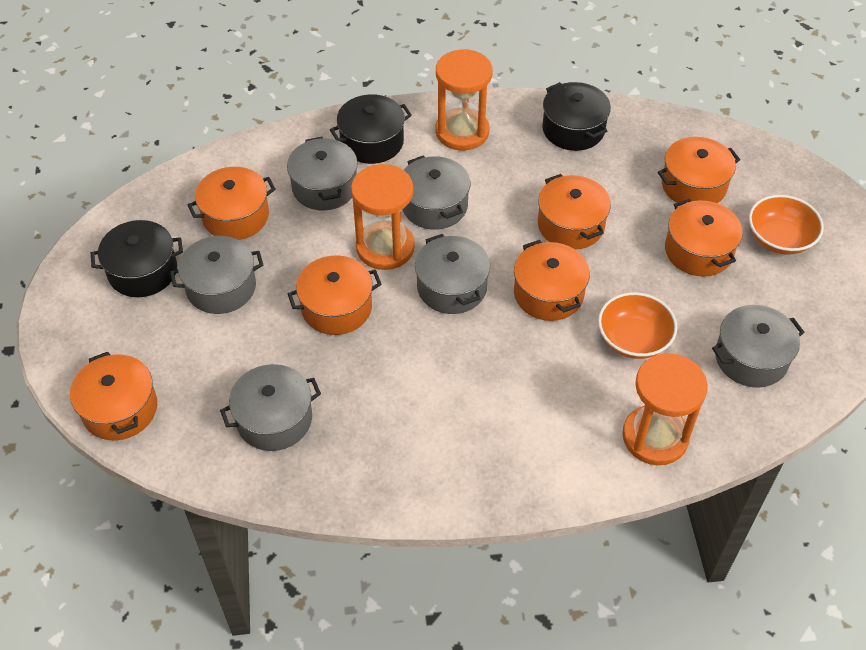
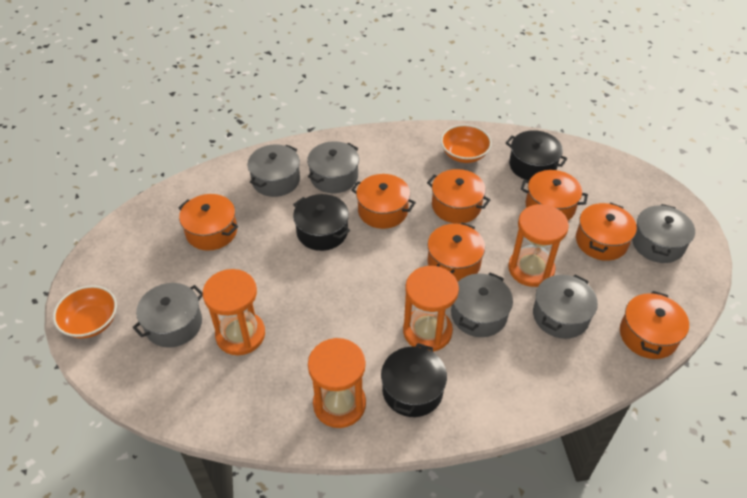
orange hourglass: [351,164,415,270] [436,49,493,150] [622,353,708,465] = 3 -> [203,269,265,355] [308,338,366,428] [403,266,459,352] [508,204,569,287] = 4

